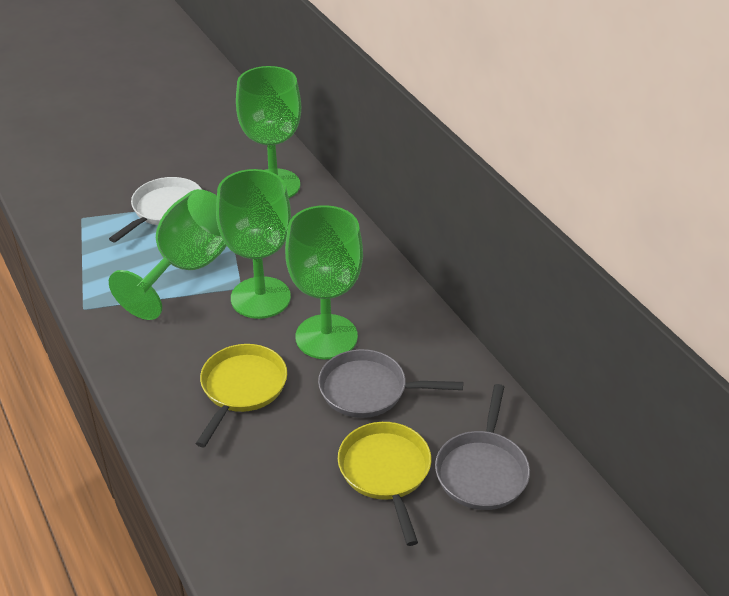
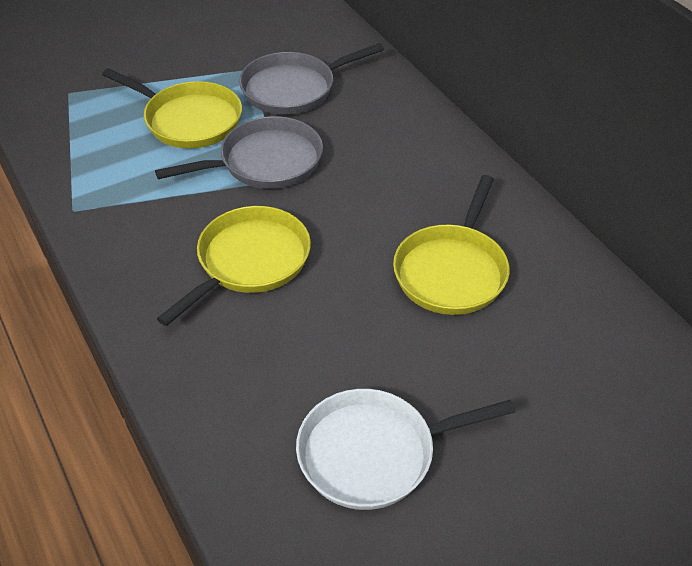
green goblet: [109,189,226,320] [216,169,291,319] [236,66,301,198] [285,205,363,359] = 4 -> none = 0
yellow pan: [196,344,287,447] [338,422,431,546] = 2 -> [102,68,242,149] [157,206,311,326] [393,175,510,315] = 3

